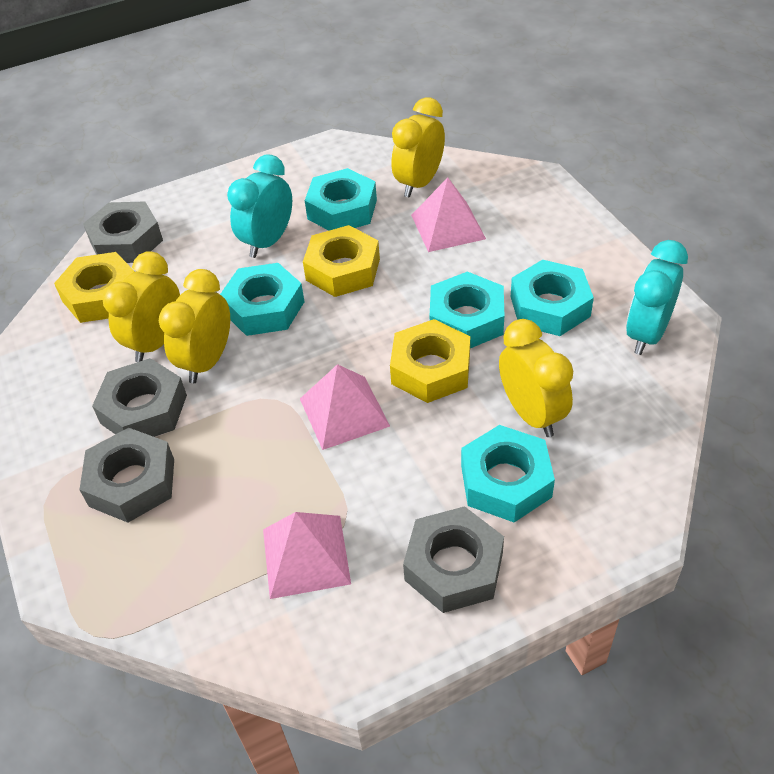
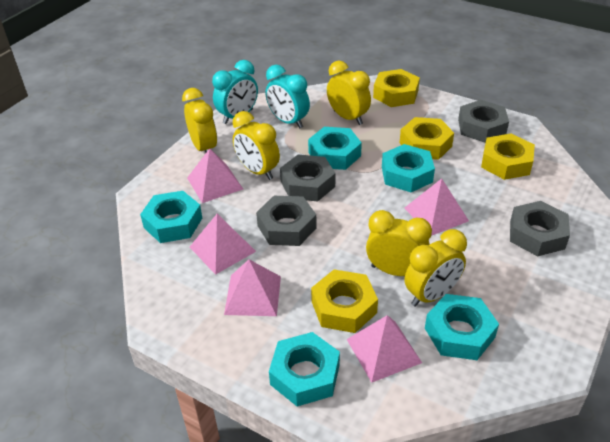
pink pyramid: [263,512,351,599] [300,364,390,450] [411,178,486,252] = 3 -> [187,148,243,203] [190,214,256,275] [224,259,281,316] [346,315,422,383] [405,178,469,236] = 5
yellow clock: [103,251,180,362] [159,269,230,383] [391,97,445,198] [499,319,573,437] = 4 -> [182,88,217,152] [233,111,280,180] [327,61,371,125] [366,210,432,276] [405,229,467,307] = 5
yellow nut: [54,252,135,323] [303,225,380,297] [390,319,470,403] = 3 -> [311,270,378,333] [373,69,420,107] [400,117,454,160] [481,133,535,180] = 4

